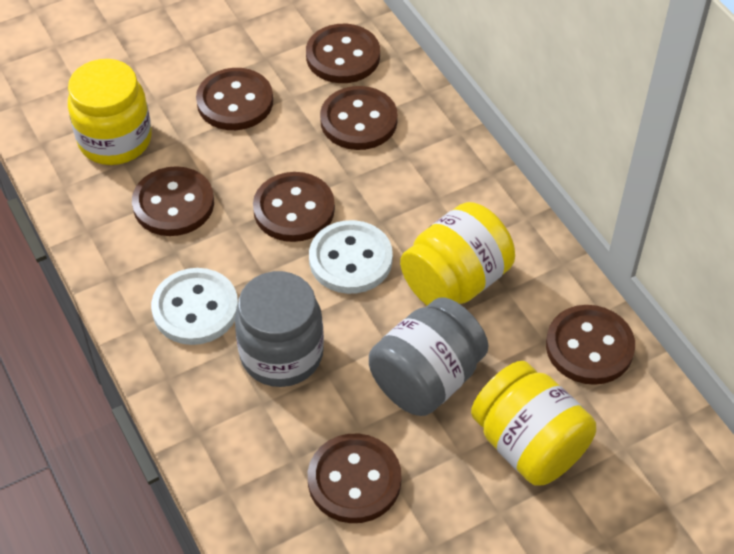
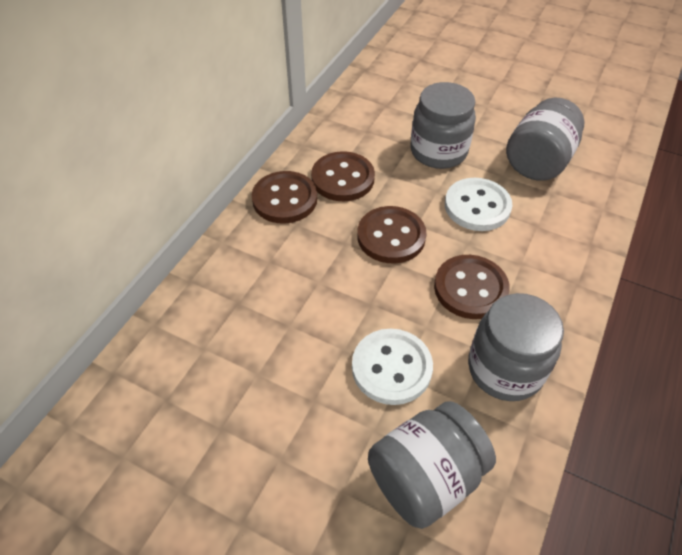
brown button: [132,166,214,236] [196,68,273,130] [253,172,335,242] [306,24,380,83] [308,434,402,523] [320,86,398,150] [546,305,635,385] = 7 -> [252,171,317,224] [311,151,375,201] [357,206,426,263] [434,255,510,319] = 4
grey jar: [235,271,324,387] [369,297,489,416] = 2 -> [368,401,496,529] [410,82,476,169] [468,293,564,401] [506,97,584,181] = 4
yellow jar: [68,59,152,165] [400,202,515,306] [471,361,596,485] = 3 -> none = 0

